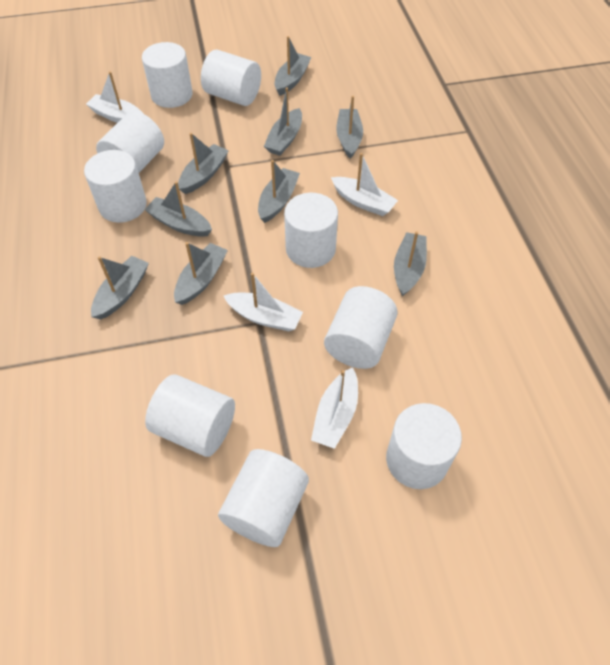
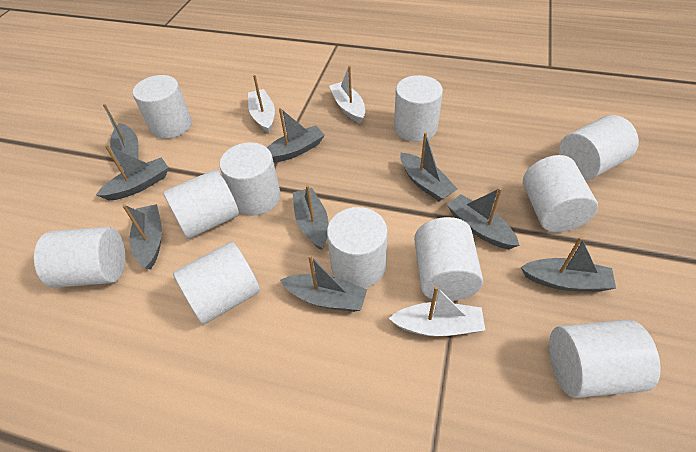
white boat: [86,71,143,123] [224,273,303,331] [311,367,358,449] [331,153,398,216] = 4 -> [248,75,275,133] [329,65,365,124] [389,286,485,336] = 3
white cylinder: [84,150,147,223] [96,111,164,173] [142,42,193,108] [145,374,235,457] [201,50,261,106] [218,449,309,547] [284,193,338,268] [324,286,398,369] [386,403,462,489] = 9 -> [34,227,125,288] [133,75,192,139] [163,169,239,239] [173,242,260,325] [219,142,281,215] [327,207,388,288] [394,75,443,142] [414,217,483,301] [523,155,598,232] [549,320,661,398] [559,115,639,180] = 11

